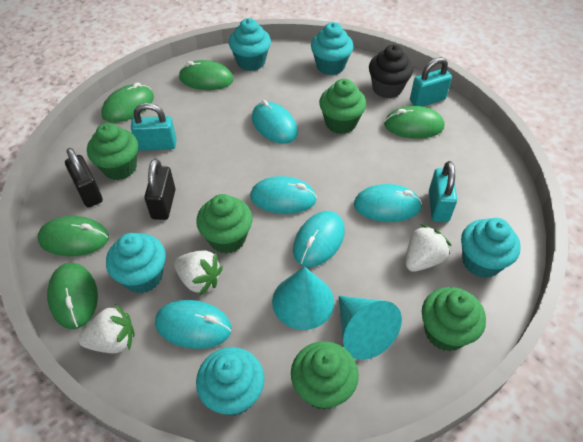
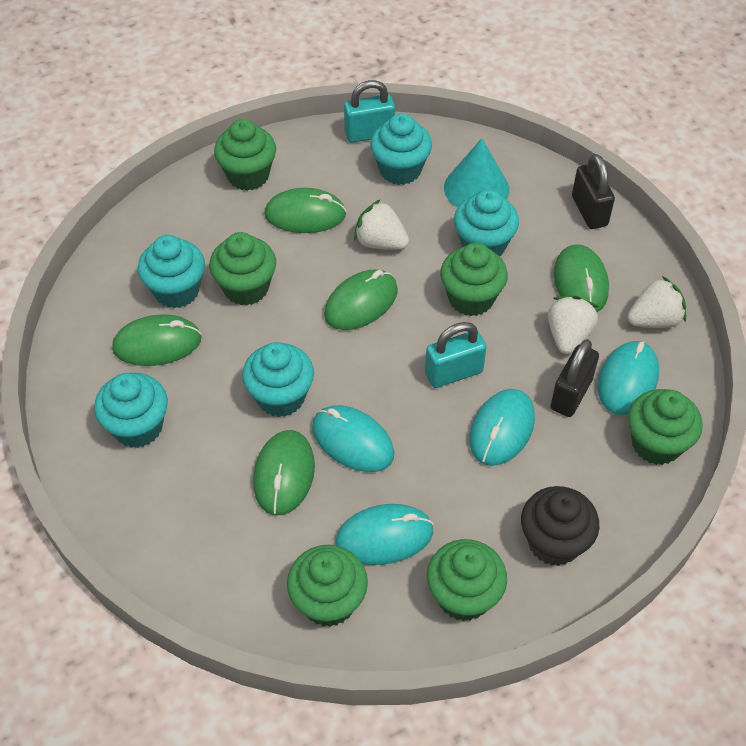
green cupcake: [87,123,138,180] [196,194,252,253] [291,341,359,410] [319,78,366,134] [422,287,486,351] = 5 -> [209,232,276,305] [214,119,276,190] [287,545,368,627] [427,539,507,621] [440,243,508,316] [628,389,703,465] = 6
turquoise cone: [272,266,334,330] [339,296,402,360] = 2 -> [444,138,509,207] = 1
turquoise mouse: [155,300,232,349] [250,176,317,214] [252,100,298,144] [293,211,345,267] [354,184,422,222] = 5 -> [312,405,394,472] [336,504,434,565] [469,389,535,466] [597,341,659,415] = 4
turquoise padlock: [131,103,176,151] [410,57,452,107] [429,161,457,222] = 3 -> [344,80,395,143] [425,322,486,388] = 2

